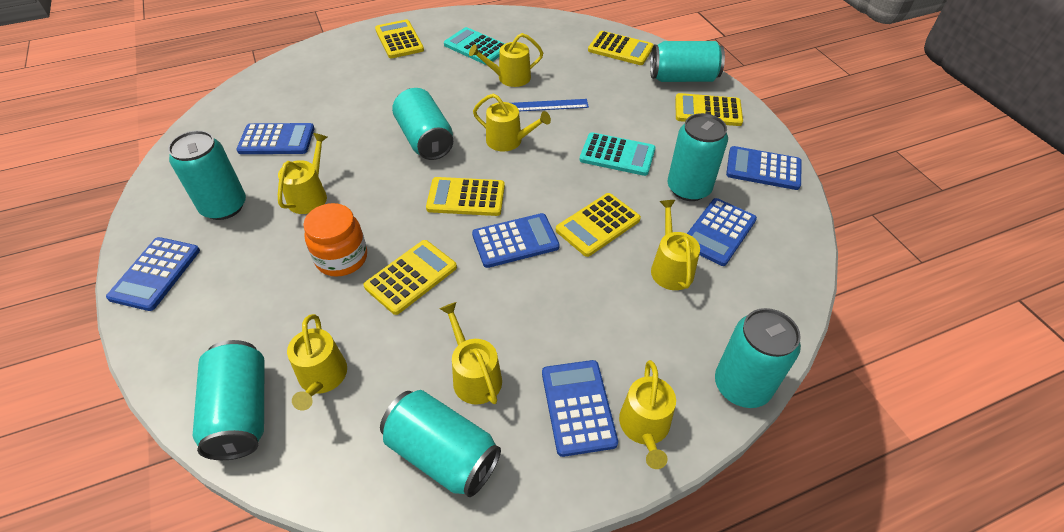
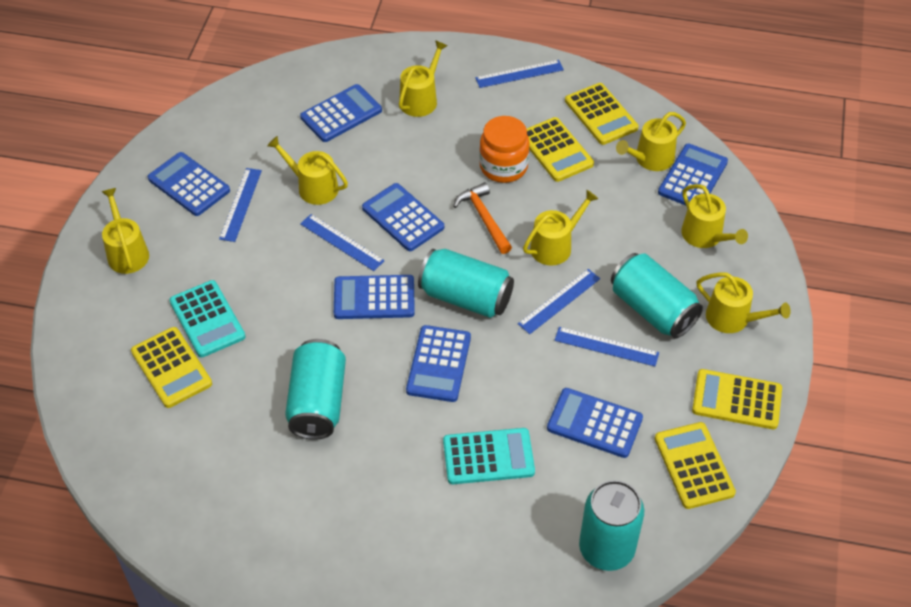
blue calculator: [106,237,200,311] [236,123,314,154] [472,213,560,268] [542,360,618,457] [687,198,757,266] [726,146,802,190] = 6 -> [148,152,230,216] [300,84,382,142] [334,275,415,319] [362,183,444,251] [406,325,471,402] [547,388,643,458] [658,144,728,205] = 7
blue ruler: [511,99,589,111] = 1 -> [219,168,262,242] [300,214,385,271] [475,60,564,88] [518,269,600,334] [555,327,659,366] = 5
orange hammer: none = 0 -> [453,182,512,254] = 1
turquoise can: [168,130,246,220] [193,340,265,460] [380,390,501,497] [392,88,453,160] [650,41,725,82] [668,113,728,201] [715,308,801,408] = 7 -> [285,339,346,440] [418,249,514,318] [579,480,644,571] [611,253,703,339] = 4
yellow calculator: [363,240,457,315] [375,19,424,59] [426,177,505,216] [556,193,641,257] [588,31,653,65] [675,93,743,126] = 6 -> [131,327,212,408] [527,117,594,182] [565,83,639,145] [655,422,736,509] [692,369,782,429] = 5

